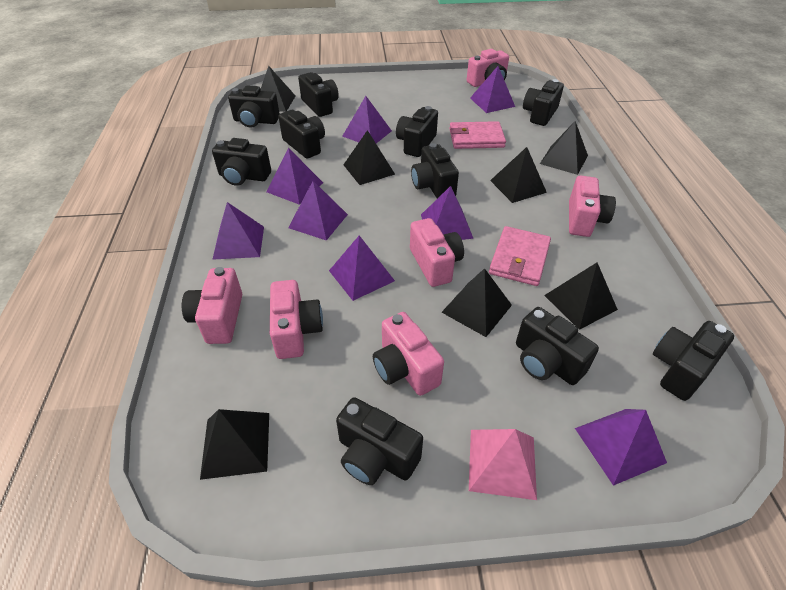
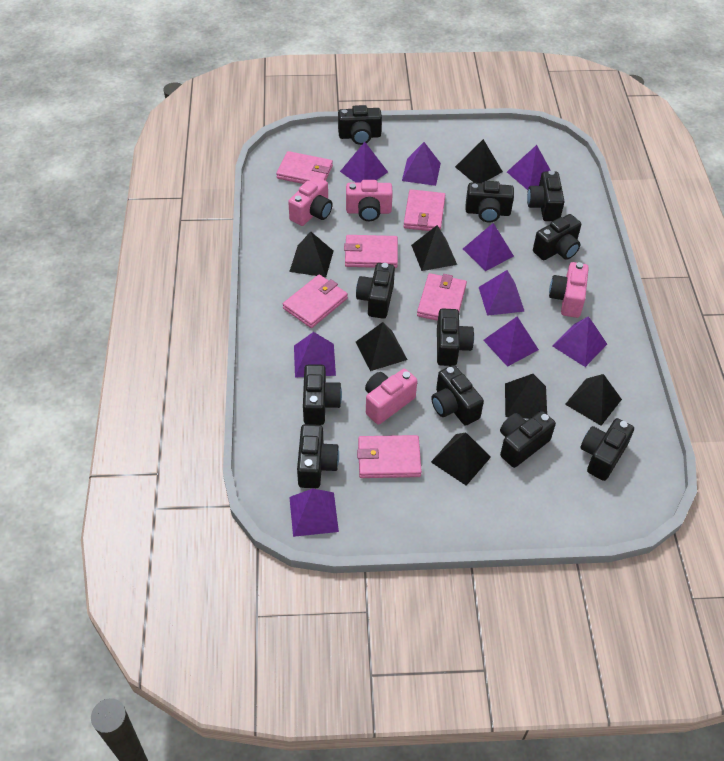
black camera: [212,138,271,186] [228,86,280,128] [279,110,325,159] [298,72,339,117] [336,397,423,485] [396,106,438,157] [411,143,459,199] [516,307,599,385] [523,79,564,126] [653,321,734,401] = 10 -> [297,424,339,488] [303,365,342,425] [338,105,382,145] [356,263,395,319] [431,365,484,425] [437,308,474,366] [465,181,514,223] [500,411,556,468] [527,171,565,221] [533,214,581,260] [581,418,634,481] = 11
pink camera: [182,267,242,344] [270,280,323,359] [373,312,444,396] [410,218,464,287] [467,49,509,87] [569,176,616,237] = 6 -> [288,176,333,226] [346,180,393,221] [365,369,417,425] [549,262,589,318] = 4
pink pyramid: [469,429,537,500] = 1 -> none = 0
pink wallet: [449,121,506,149] [489,226,551,286] = 2 -> [276,151,333,184] [283,274,348,328] [344,235,398,268] [357,435,422,478] [403,189,445,231] [417,273,467,321] = 6
purple pyramid: [212,202,264,260] [267,148,323,205] [288,181,348,241] [329,235,395,301] [342,96,392,143] [421,186,474,240] [470,66,515,113] [575,409,667,486] = 8 -> [289,488,339,537] [294,332,336,377] [340,142,388,183] [402,142,441,186] [463,223,514,271] [479,270,525,316] [483,316,539,367] [507,145,551,190] [553,316,607,367] = 9

